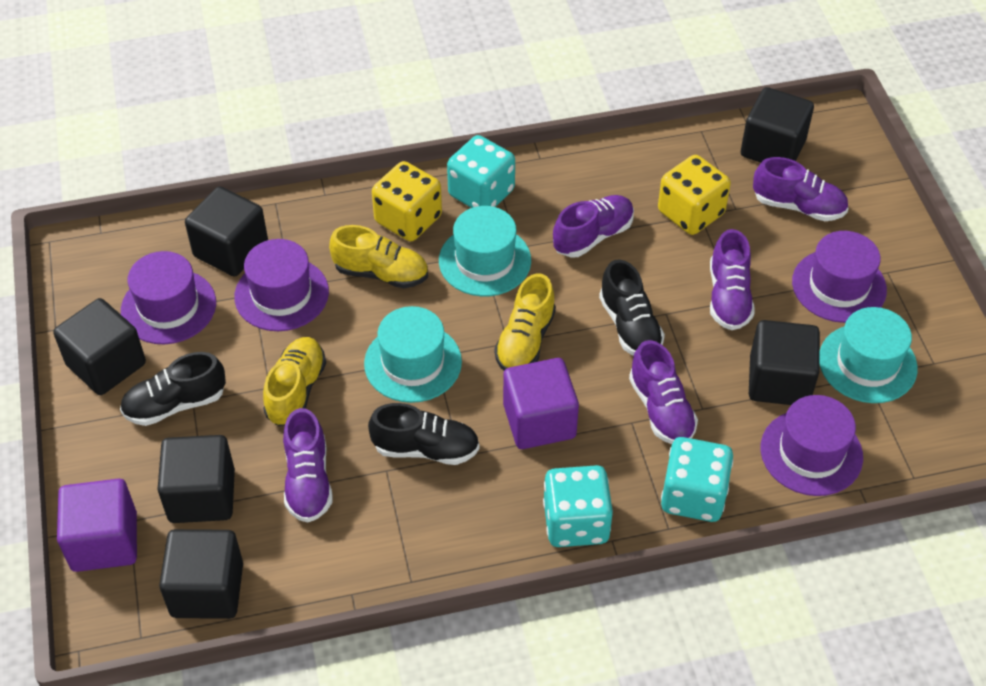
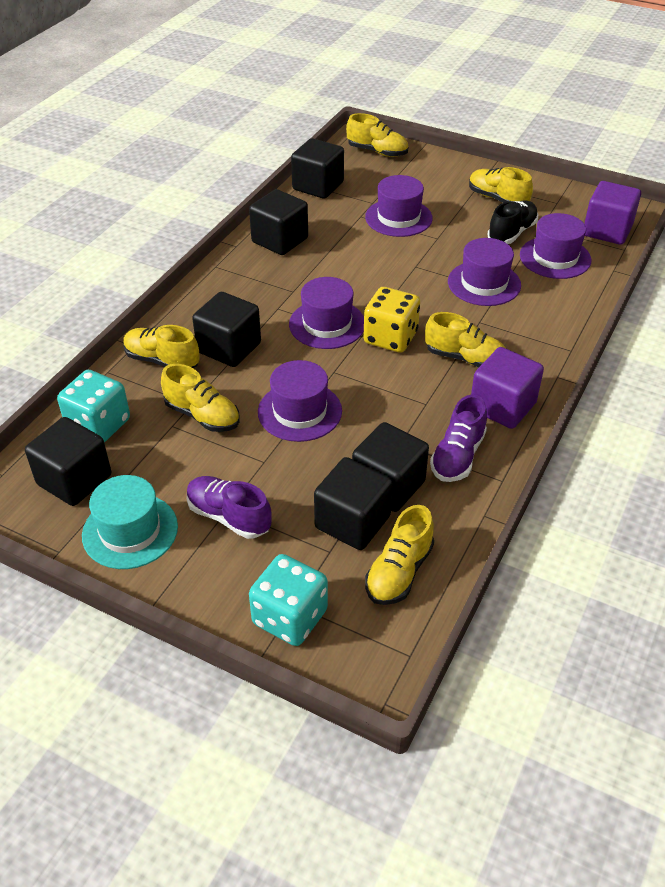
black shoe: [120,352,226,426] [368,403,479,465] [599,259,665,356] = 3 -> [487,200,538,244] = 1
purple hat: [121,251,216,344] [234,239,329,331] [760,395,863,496] [792,231,887,323] = 4 -> [258,360,342,442] [289,277,364,349] [365,175,433,237] [448,238,521,306] [520,213,591,279] = 5
purple shoe: [283,408,333,522] [553,195,634,257] [629,340,698,444] [710,229,755,330] [753,157,849,221] = 5 -> [187,476,272,539] [430,395,487,482] = 2
turquoise dice: [447,135,515,208] [543,465,613,547] [661,437,733,522] = 3 -> [57,370,130,442] [249,554,328,646] = 2
turquoise hat: [364,306,462,403] [439,206,531,296] [820,307,918,403] = 3 -> [82,475,178,569] = 1
yellow dice: [372,161,442,241] [658,155,731,235] = 2 -> [363,287,420,353] = 1
yellow shoe: [263,337,326,426] [329,225,428,288] [494,273,556,371] = 3 -> [123,325,200,368] [161,364,239,432] [346,113,408,157] [365,505,434,605] [425,312,505,367] [469,167,533,203] = 6

